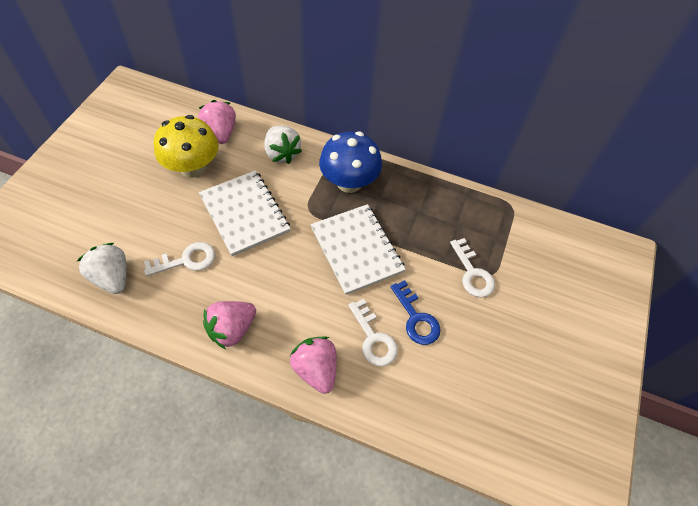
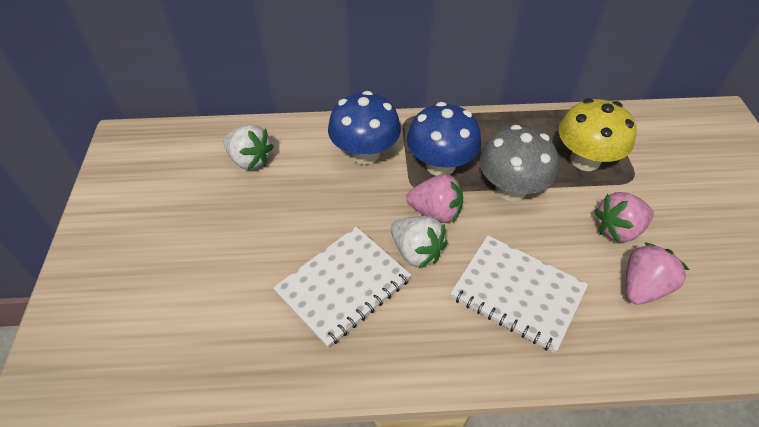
blue key: [390,280,440,345] = 1 -> none = 0
blue mushroom: [319,131,382,193] = 1 -> [328,91,401,165] [407,102,481,176] = 2
grey mushroom: none = 0 -> [479,125,558,201] = 1
white key: [144,242,215,276] [348,299,398,366] [450,238,495,297] = 3 -> none = 0

